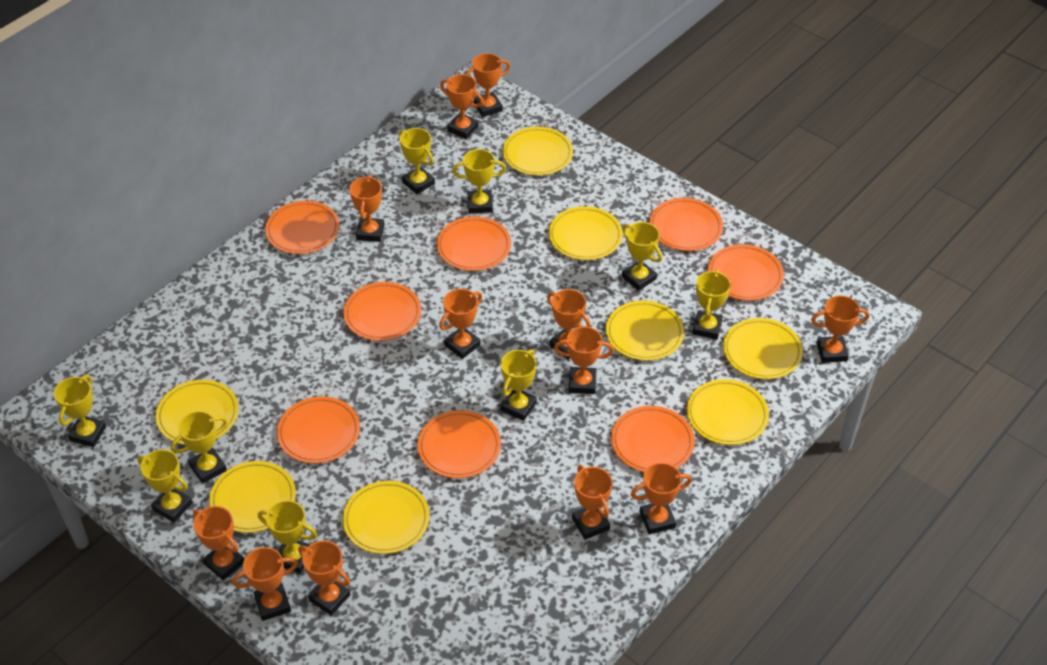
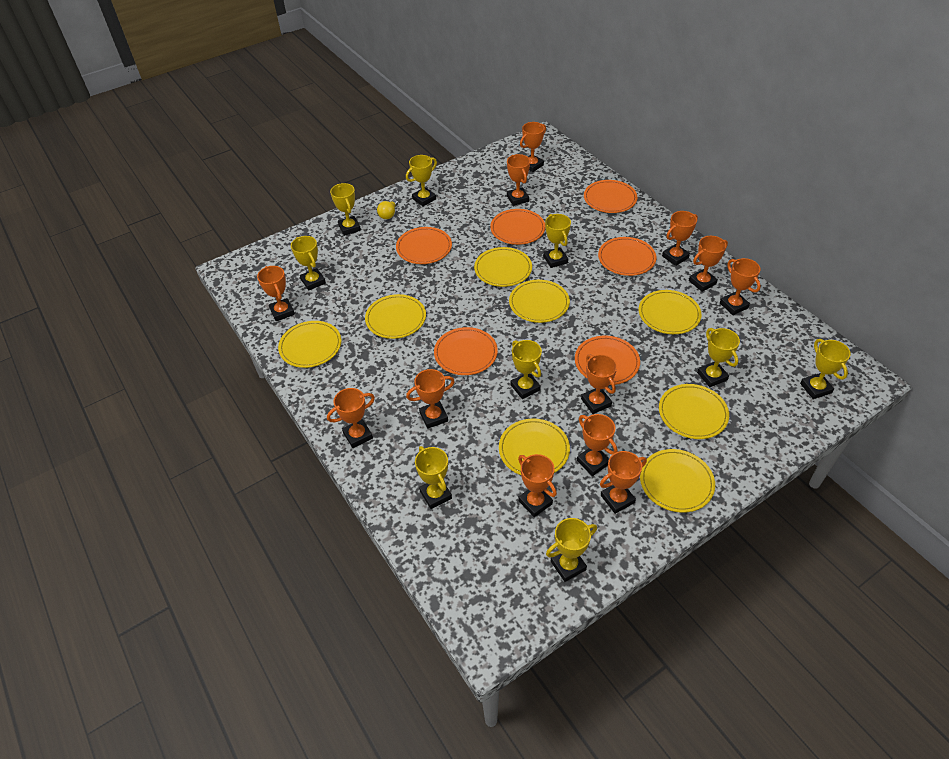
orange plate: [265,201,339,254] [277,396,360,463] [344,282,421,341] [417,410,501,478] [437,216,511,271] [611,406,695,472] [649,198,723,251] [708,244,784,301] = 8 -> [396,227,452,264] [434,327,498,375] [490,209,545,245] [575,336,640,385] [584,180,637,213] [598,237,656,276] = 6
yellow light bulb: none = 0 -> [377,199,398,219] = 1

